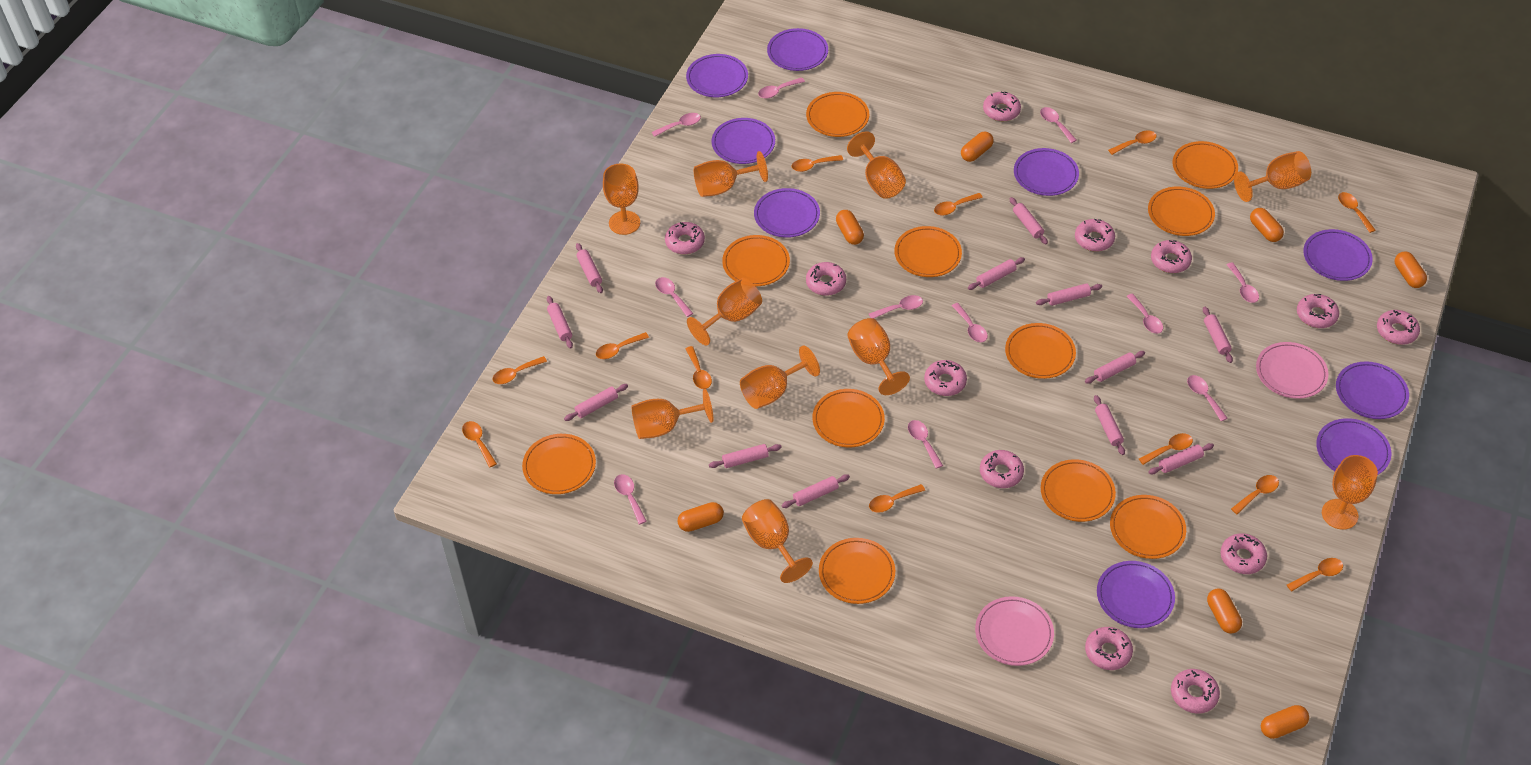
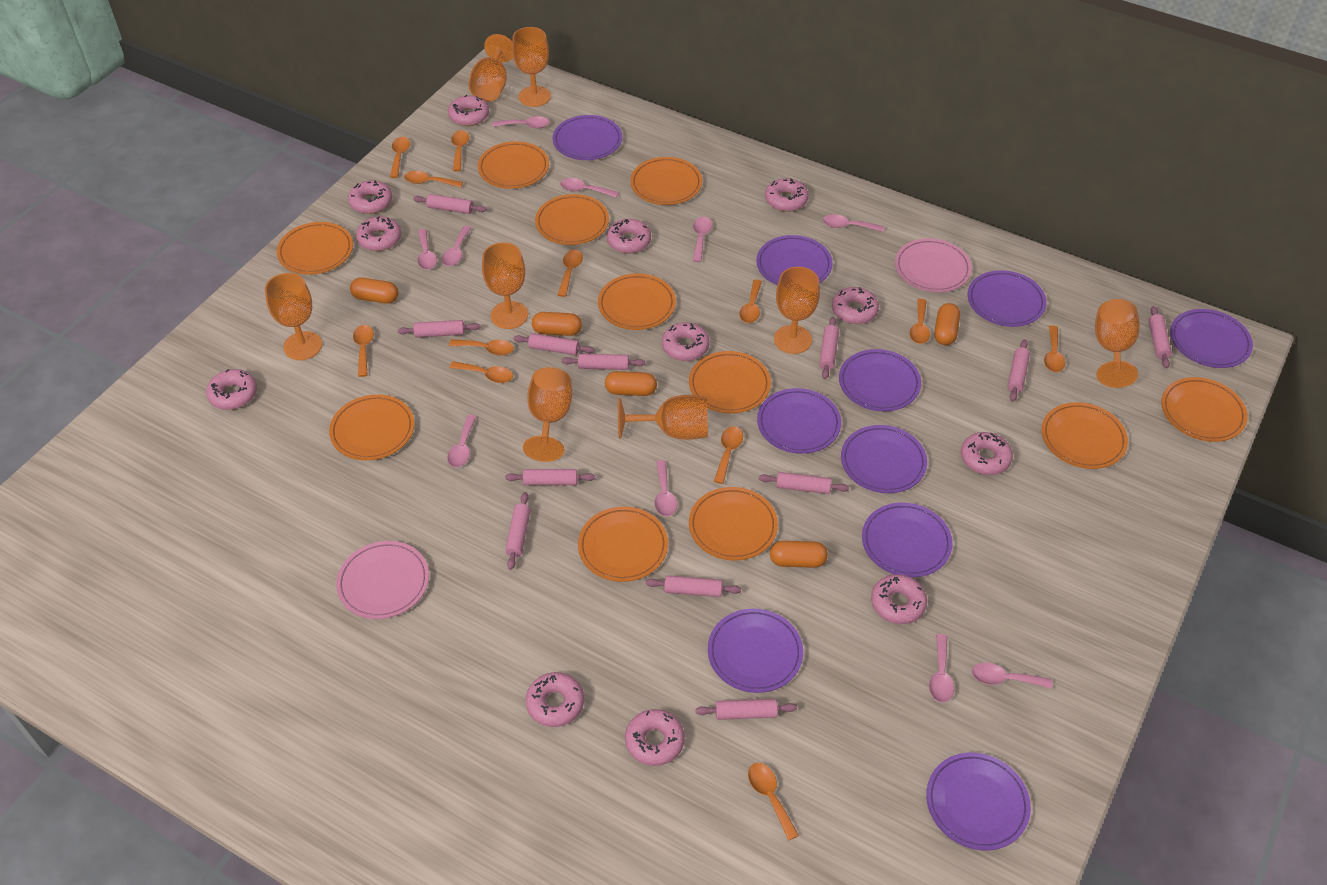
orange capsule: [677,502,724,532] [836,210,864,245] [961,132,994,162] [1207,588,1242,634] [1250,208,1284,242] [1261,705,1309,739] [1395,252,1427,288] = 7 -> [350,278,398,304] [532,312,582,336] [605,371,657,396] [770,541,828,568] [934,303,960,345] = 5
orange goblet: [603,163,640,235] [632,389,713,439] [687,278,762,346] [694,151,768,197] [740,345,820,409] [742,499,813,583] [847,131,906,199] [847,318,910,395] [1234,151,1311,202] [1322,455,1378,530] = 10 -> [265,273,322,360] [468,34,513,102] [482,242,528,329] [512,27,551,107] [523,367,572,462] [618,395,708,440] [774,267,820,354] [1095,299,1140,388] = 8
pink spoon: [614,474,647,525] [652,113,701,137] [655,277,693,317] [758,77,805,99] [869,295,923,319] [908,420,943,469] [952,303,988,342] [1040,107,1077,143] [1126,294,1163,334] [1187,375,1227,421] [1226,262,1259,303] = 11 -> [417,229,437,270] [442,226,471,266] [447,415,477,467] [493,116,549,128] [560,178,619,198] [655,460,677,516] [693,217,712,262] [823,214,884,232] [929,634,954,703] [972,663,1052,689] = 10
purple plate: [686,54,748,97] [711,118,775,164] [754,188,820,238] [767,28,828,71] [1014,148,1079,196] [1097,561,1175,628] [1303,229,1373,281] [1316,418,1391,475] [1336,361,1409,419] = 9 -> [553,115,622,160] [708,609,803,693] [756,235,833,285] [757,388,841,454] [839,349,921,411] [841,425,927,493] [862,502,953,577] [926,753,1031,850] [968,270,1046,327] [1170,309,1253,368] = 10

